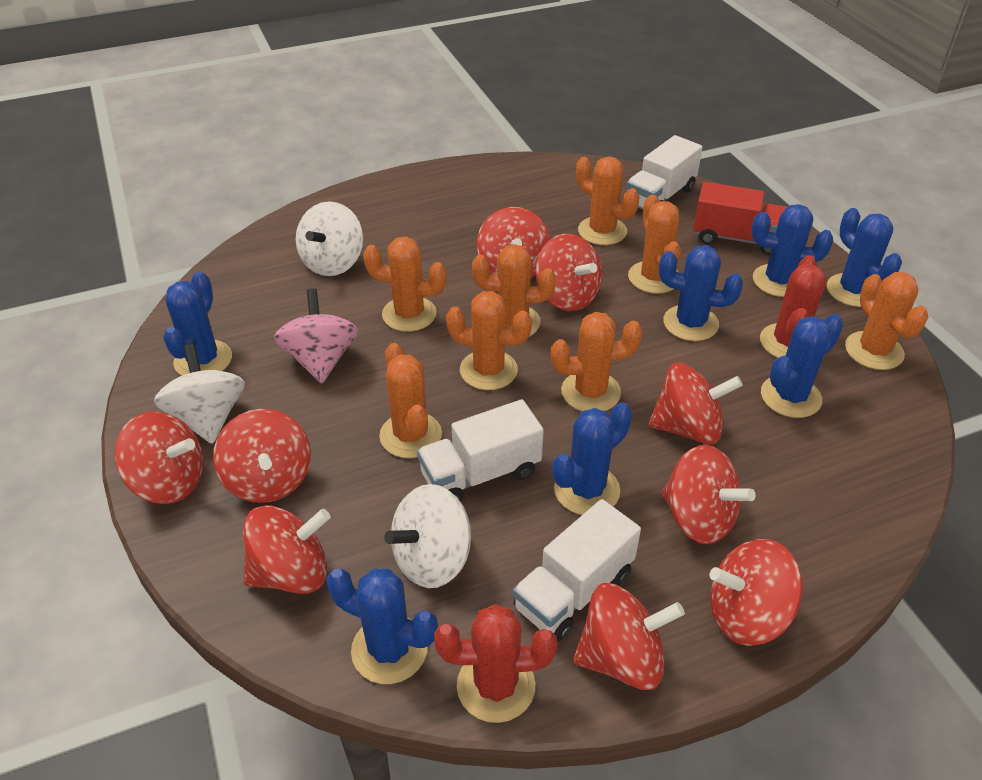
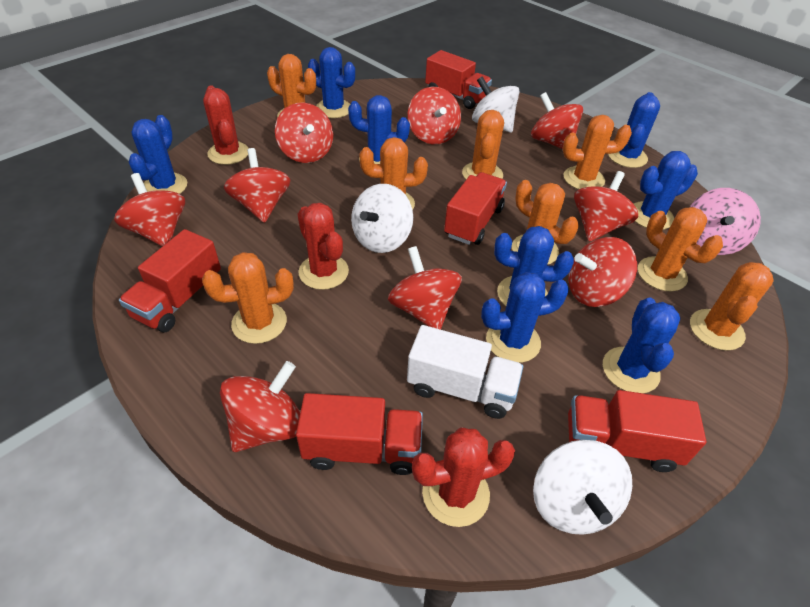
blue cactus: [163,271,232,376] [326,569,438,684] [552,402,632,515] [659,245,743,341] [752,204,833,297] [761,314,843,418] [827,208,902,307] = 7 -> [129,115,187,194] [308,47,355,118] [348,95,410,164] [481,272,569,363] [494,226,574,306] [603,298,680,393] [608,92,660,168] [634,151,698,230] = 8
red cactus: [434,604,557,723] [760,255,826,358] = 2 -> [203,86,249,165] [298,203,349,290] [412,427,515,527] = 3
red truck: [693,182,787,255] = 1 -> [119,229,221,332] [296,393,423,475] [425,50,492,109] [444,172,507,245] [568,390,706,472] = 5
white truck: [417,399,544,501] [513,499,641,642] [626,135,703,210] = 3 -> [407,325,523,419] = 1

